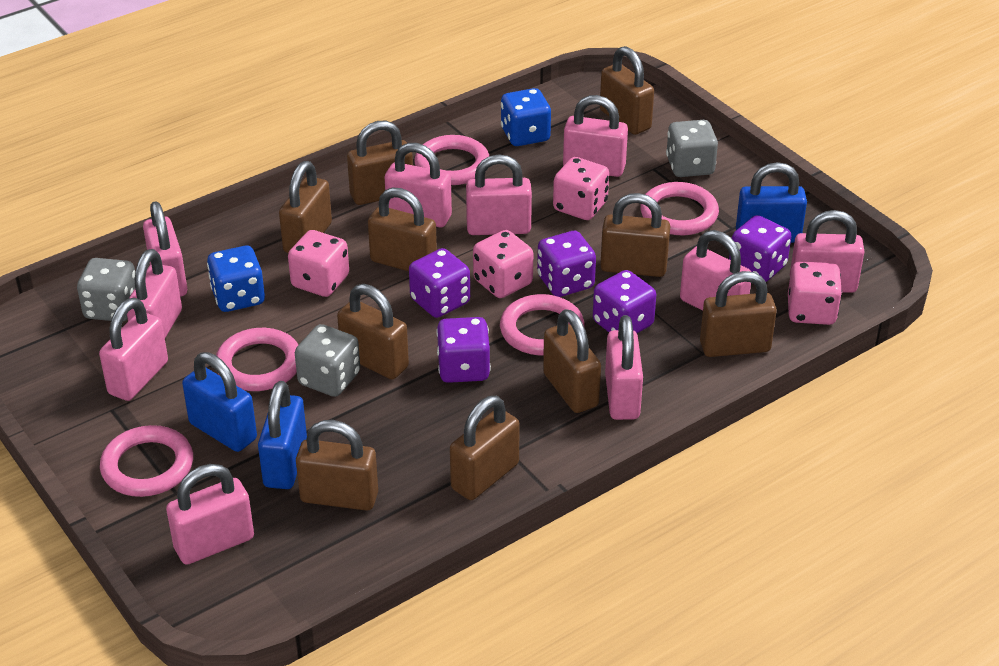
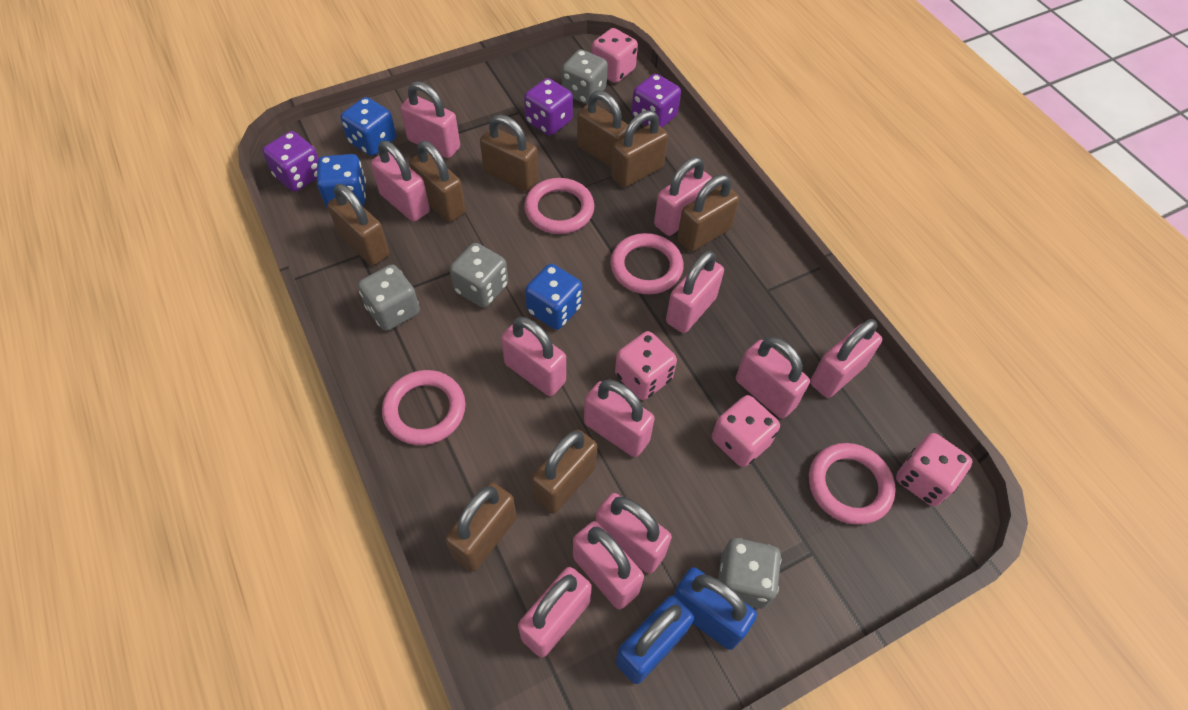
blue dice: [207,246,265,312] [501,88,551,146] = 2 -> [317,154,366,208] [340,97,396,156] [525,264,582,330] = 3
blue padlock: [182,352,257,452] [258,381,307,489] [736,162,807,243] = 3 -> [616,596,694,684] [673,567,757,650] = 2
brown padlock: [279,161,332,253] [296,420,378,511] [337,284,409,379] [347,121,413,205] [368,187,437,271] [450,396,520,500] [543,309,601,413] [600,46,654,135] [600,193,670,277] [700,271,777,357] = 10 -> [327,184,390,266] [409,141,466,222] [445,483,517,572] [480,115,539,192] [531,429,597,514] [577,91,629,168] [611,110,668,188] [677,175,739,252] = 8
grey dice: [77,258,135,321] [295,324,360,397] [666,120,718,177] = 3 -> [358,265,420,331] [450,243,508,308] [562,49,608,104] [718,538,781,609] = 4
pink padlock: [99,298,168,401] [127,249,182,338] [143,201,187,297] [166,464,254,565] [385,143,452,227] [466,154,532,235] [563,95,628,177] [605,315,643,420] [680,230,751,311] [790,210,865,293] = 10 -> [371,141,430,222] [400,81,460,158] [501,317,566,396] [518,567,592,657] [573,521,644,609] [584,379,655,457] [596,493,672,574] [654,157,712,236] [666,251,724,333] [736,337,810,419] [810,319,882,398] = 11
pink ring: [100,425,193,497] [216,328,298,391] [414,135,489,185] [500,294,585,355] [640,182,719,235] = 5 -> [382,370,465,445] [524,178,594,234] [610,233,684,294] [809,443,896,525] = 4
purple dice: [409,248,470,318] [436,317,491,383] [537,231,596,297] [593,270,656,333] [729,215,791,282] = 5 -> [263,131,319,192] [524,78,573,136] [631,74,681,127] = 3

